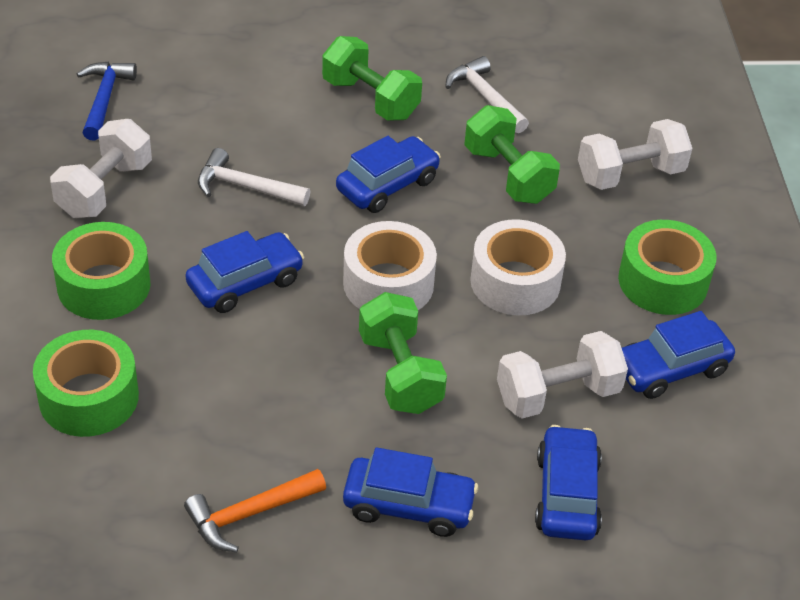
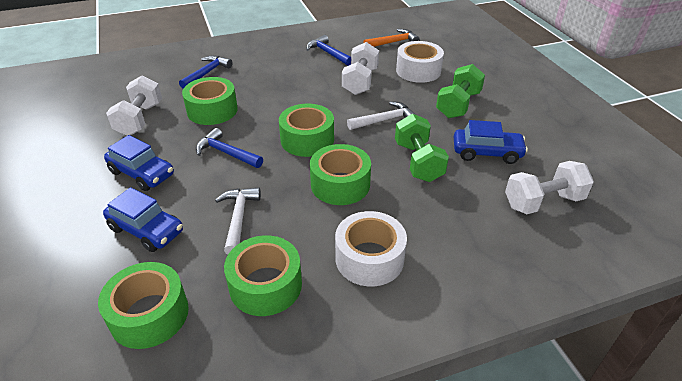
blue car: [186,231,304,313] [336,136,441,213] [343,447,478,537] [535,425,602,540] [622,311,735,399] = 5 -> [103,187,183,252] [104,135,174,191] [454,120,528,164] = 3
blue hammer: [77,62,137,141] = 1 -> [179,56,233,89] [196,128,263,168] [306,35,351,66] = 3
green dumbbell: [322,36,422,120] [359,292,447,414] [464,105,560,204] = 3 -> [395,114,449,182] [436,64,485,118] = 2
green tape: [33,330,139,437] [52,222,151,320] [618,220,717,315] = 3 -> [98,262,189,349] [182,77,238,125] [224,235,302,316] [279,104,334,157] [310,144,371,205] = 5

